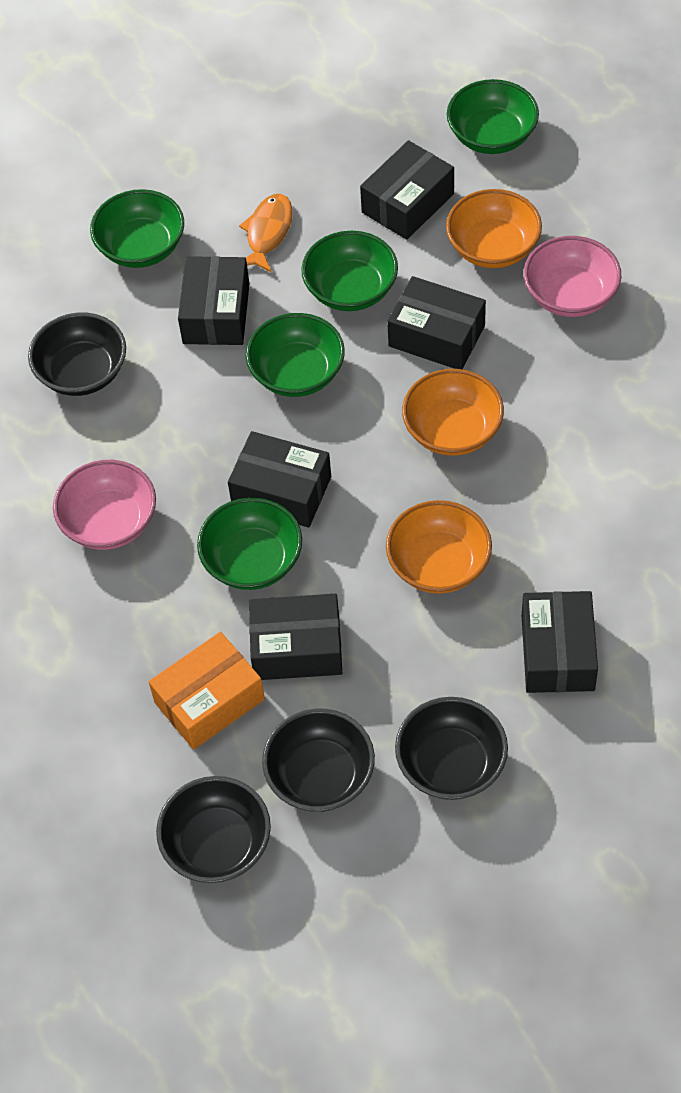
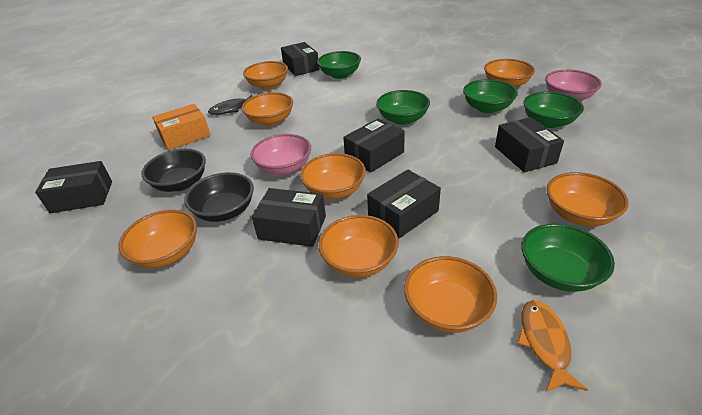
black bowl: [28,312,126,396] [156,776,271,883] [262,709,375,812] [395,697,508,800] = 4 -> [141,149,206,192] [185,172,254,222] = 2
black fish: none = 0 -> [208,95,252,115] = 1
orange bowl: [386,500,492,594] [402,369,504,456] [446,189,542,268] = 3 -> [119,210,197,268] [242,92,293,126] [243,61,288,90] [300,153,366,199] [318,215,399,278] [404,256,497,333] [484,59,535,87] [546,172,629,226] = 8

